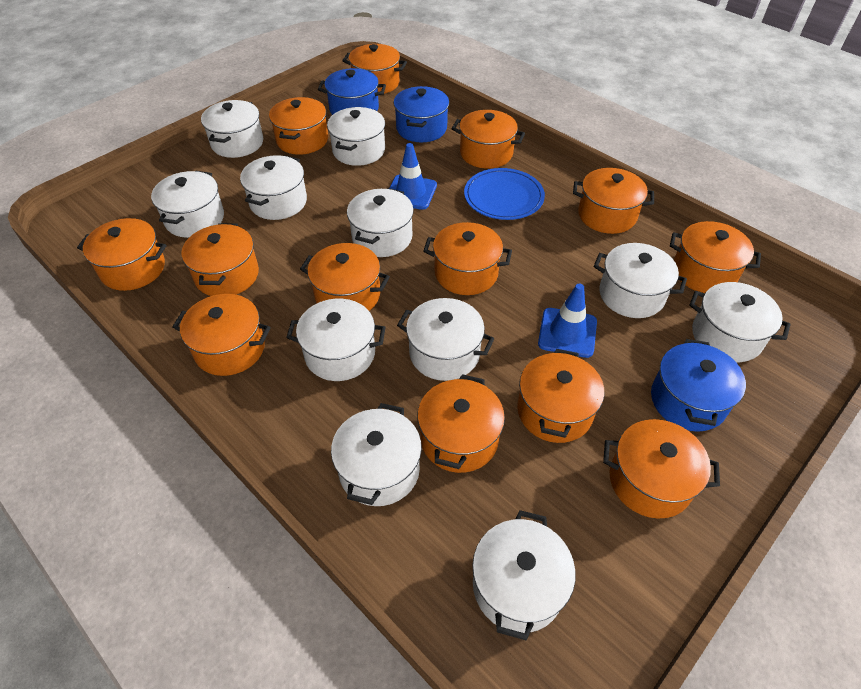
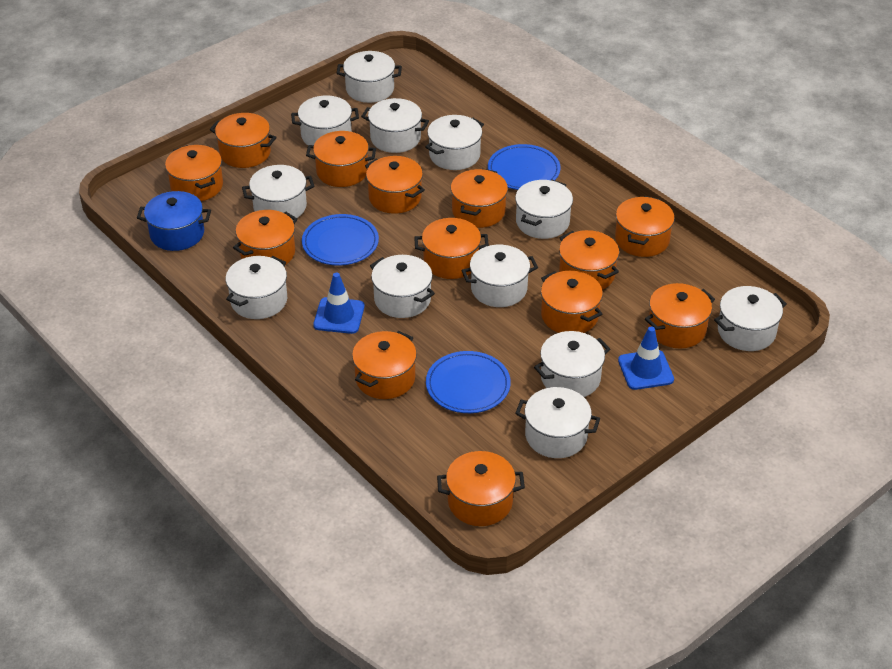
blue plate: [464,168,545,220] = 1 -> [302,214,379,265] [426,351,511,413] [488,144,561,190] = 3
blue pot: [318,68,386,115] [393,86,449,142] [651,339,746,432] = 3 -> [137,191,211,251] = 1
white pot: [151,171,224,238] [201,100,263,158] [240,155,307,220] [286,299,386,381] [327,107,385,166] [331,403,422,506] [347,188,414,257] [397,298,494,381] [472,510,576,640] [594,243,687,318] [689,282,791,362] = 11 -> [226,256,287,319] [242,165,314,220] [291,96,359,145] [337,51,402,103] [361,98,429,153] [370,255,435,318] [425,115,484,170] [461,245,538,307] [515,180,573,239] [515,387,600,458] [534,331,610,397] [714,286,787,351] = 12

